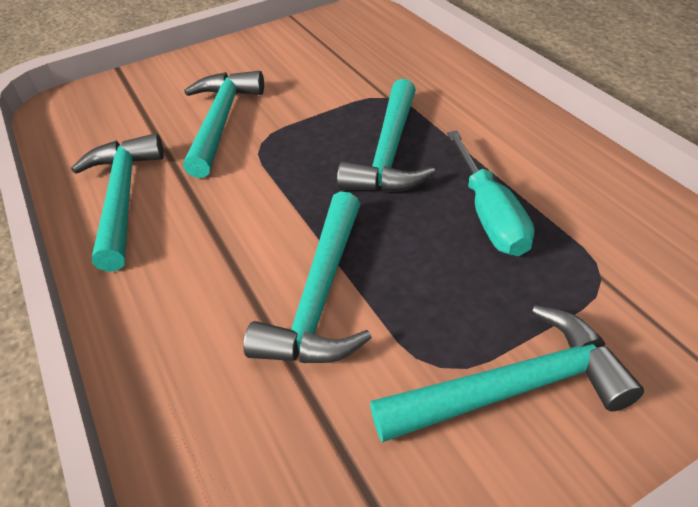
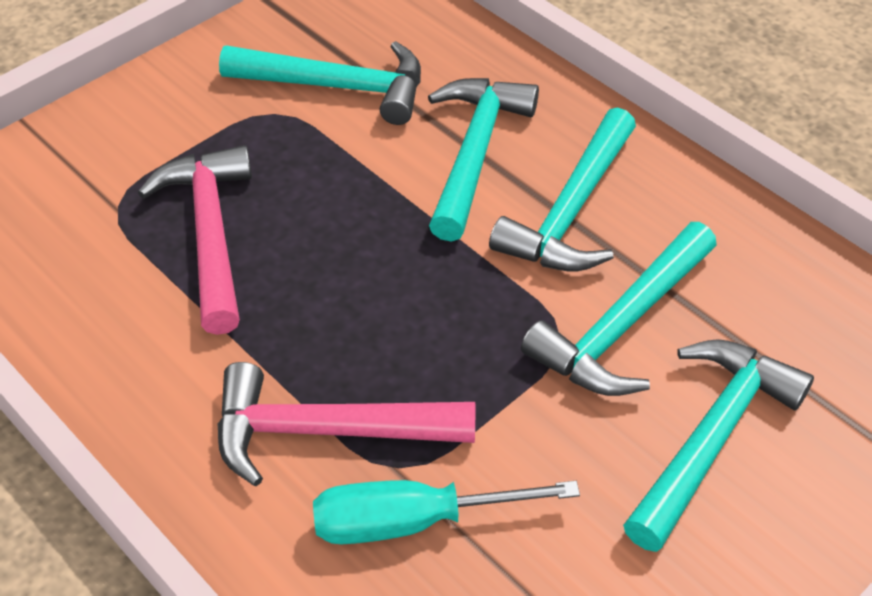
pink hammer: none = 0 -> [138,145,252,335] [217,362,475,486] = 2

